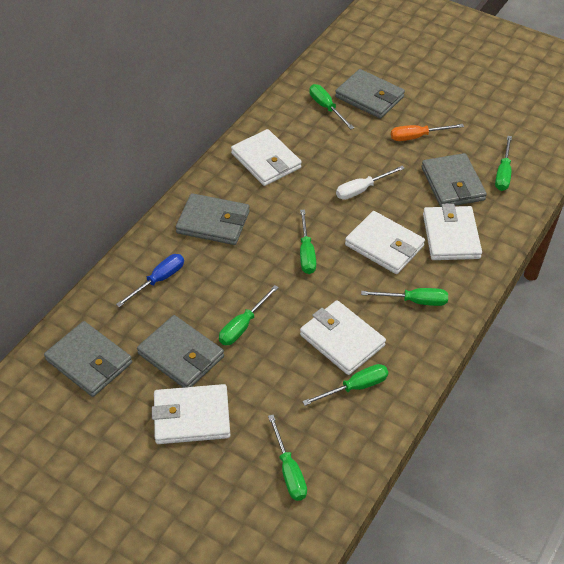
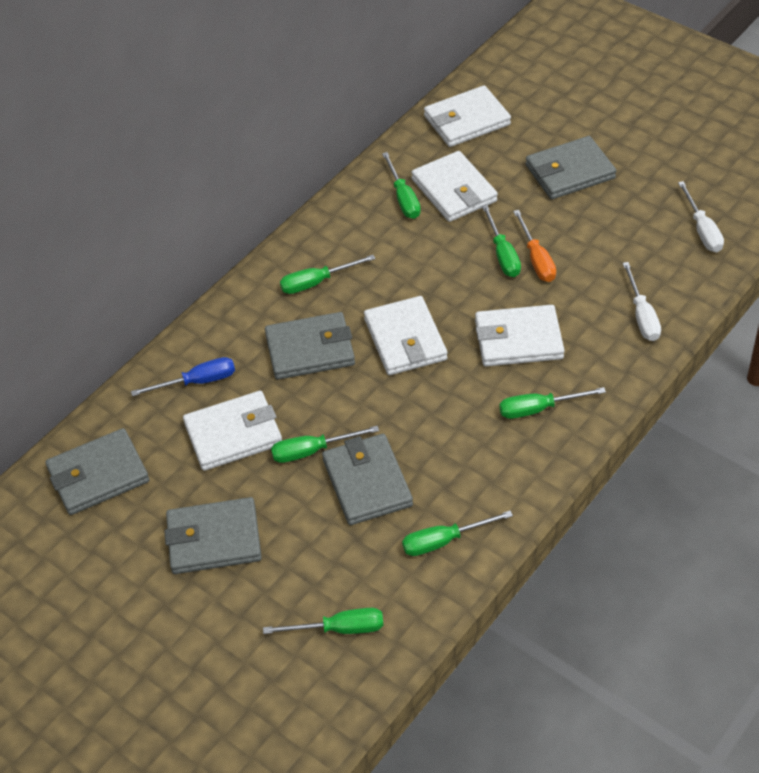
white screwdriver: [336,166,405,200] = 1 -> [623,262,661,341] [678,181,724,252] = 2

